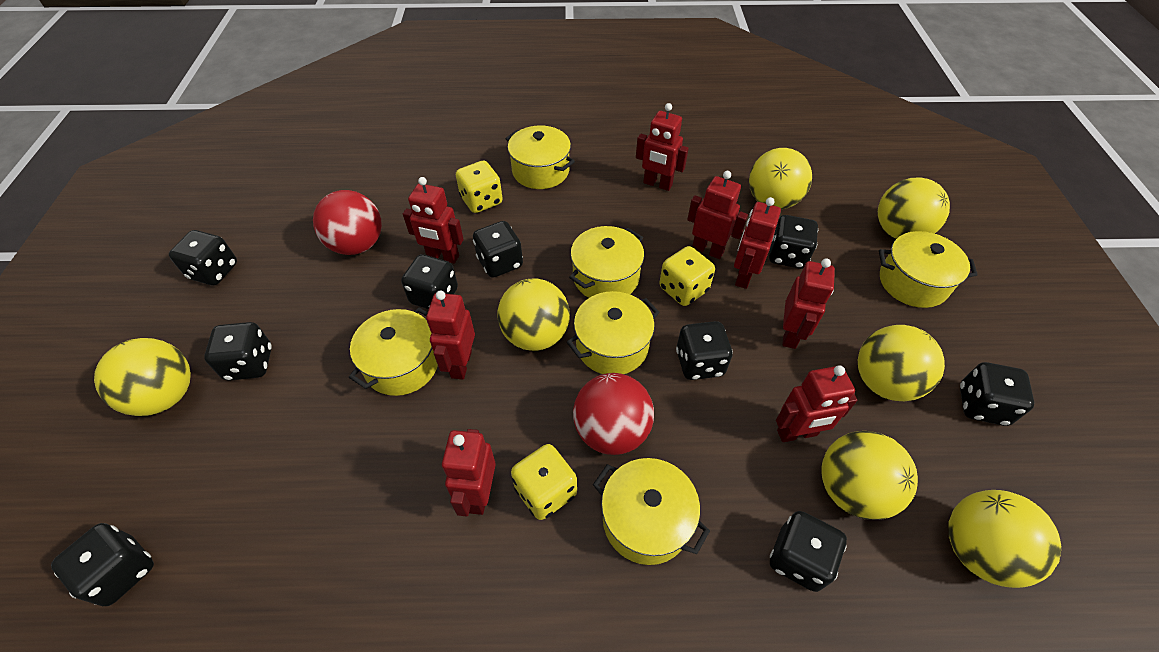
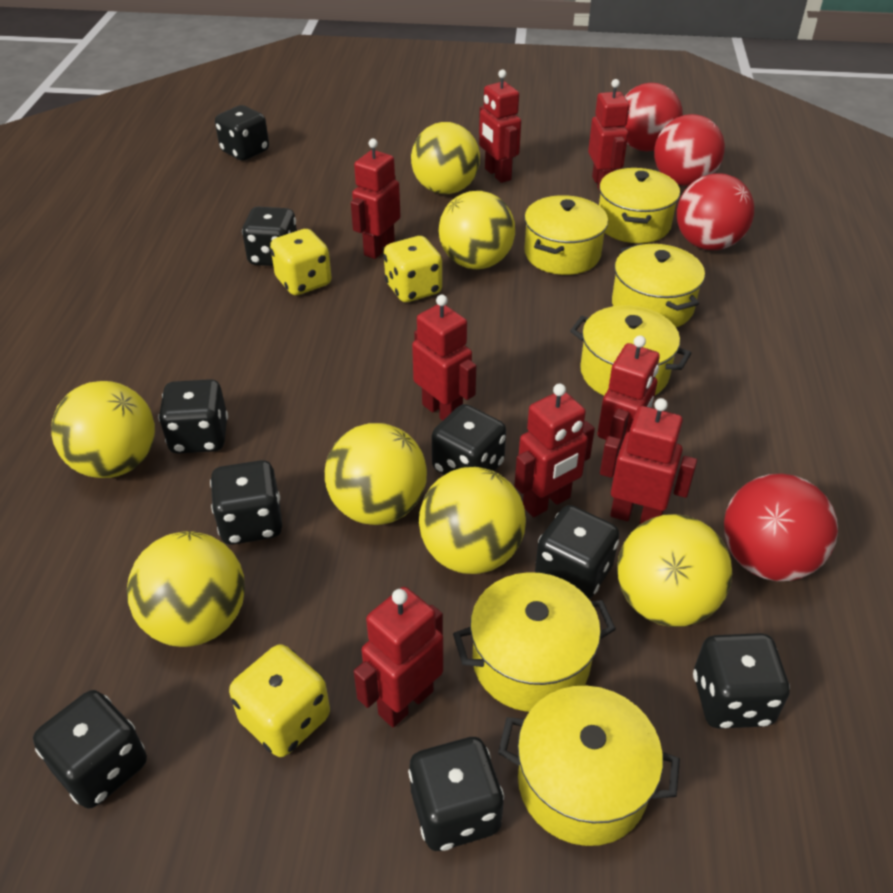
red ball: [313,190,382,255] [573,373,654,455] = 2 -> [625,83,683,151] [654,114,725,186] [677,173,754,250] [724,473,838,581] = 4

